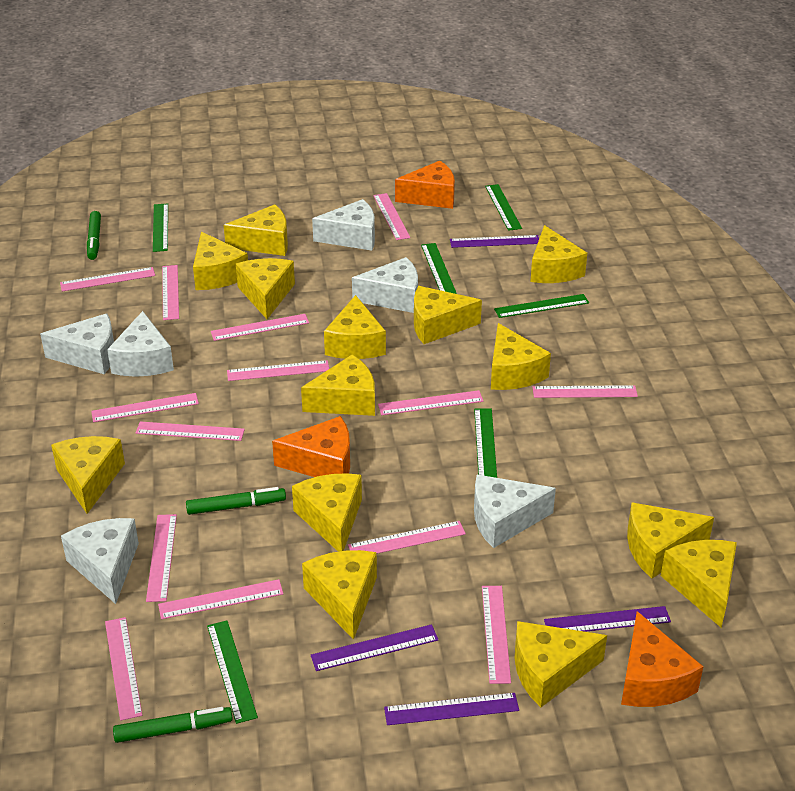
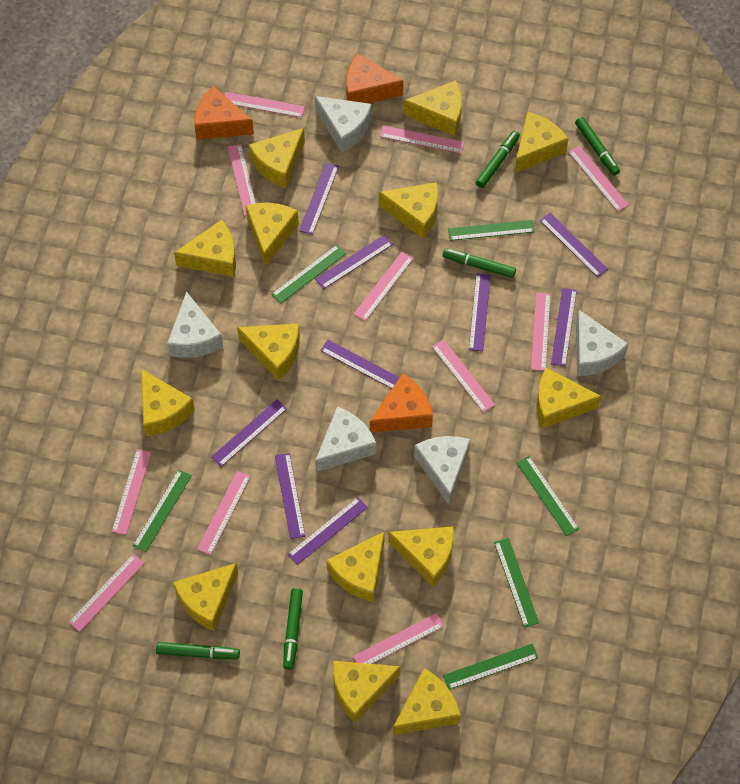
green marker: [87,211,101,260] [113,707,233,743] [186,487,286,515] = 3 -> [156,642,240,659] [283,588,303,670] [442,248,516,278] [476,131,520,188] [575,117,620,176] = 5
pink ruler: [60,267,155,291] [91,393,199,422] [105,617,142,721] [136,422,245,441] [146,514,177,602] [158,579,283,619] [162,265,179,320] [211,314,309,341] [227,360,329,381] [348,521,466,554] [374,193,410,240] [378,390,484,415] [482,586,511,684] [533,385,638,398] = 14 -> [68,554,144,632] [112,449,151,535] [197,471,251,555] [224,92,305,118] [228,144,256,216] [353,613,444,664] [354,252,413,321] [380,126,464,153] [432,339,495,413] [531,292,551,371] [569,146,629,212] = 11
purple ruler: [311,624,439,671] [384,693,519,725] [450,235,539,248] [544,606,671,632] = 4 -> [211,400,287,467] [275,453,305,539] [288,497,368,565] [299,163,339,235] [315,235,393,289] [320,340,400,389] [469,273,490,351] [540,213,608,277] [551,288,577,367] = 9
white cheese: [40,314,114,374] [61,518,139,604] [107,311,174,377] [312,199,375,250] [352,257,418,313] [474,475,556,548] = 6 -> [167,291,223,358] [315,96,372,152] [315,407,376,472] [414,436,471,505] [576,310,628,376] = 5

